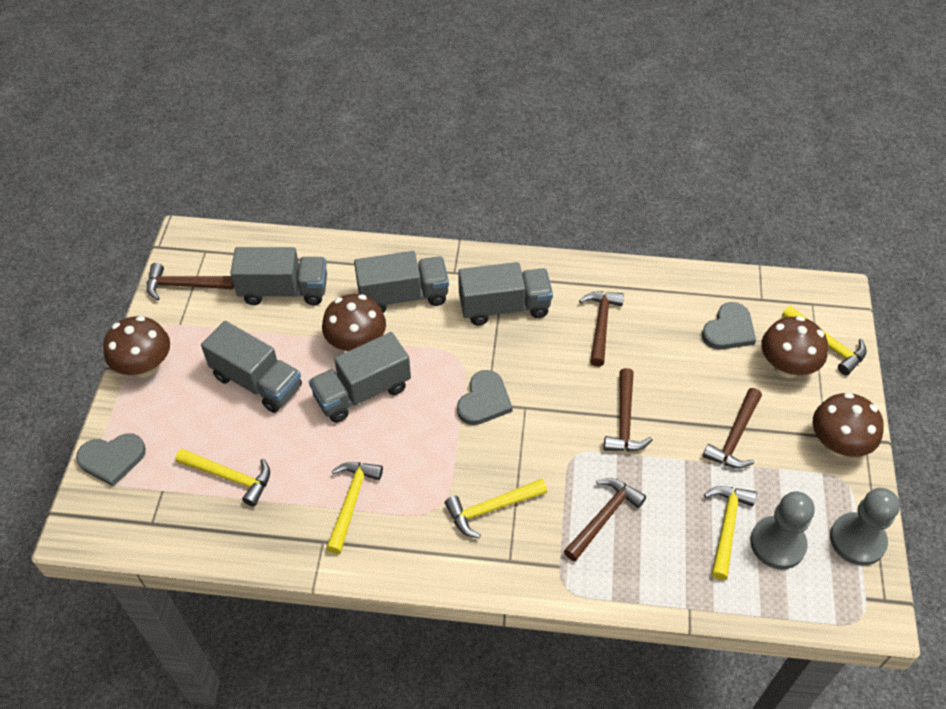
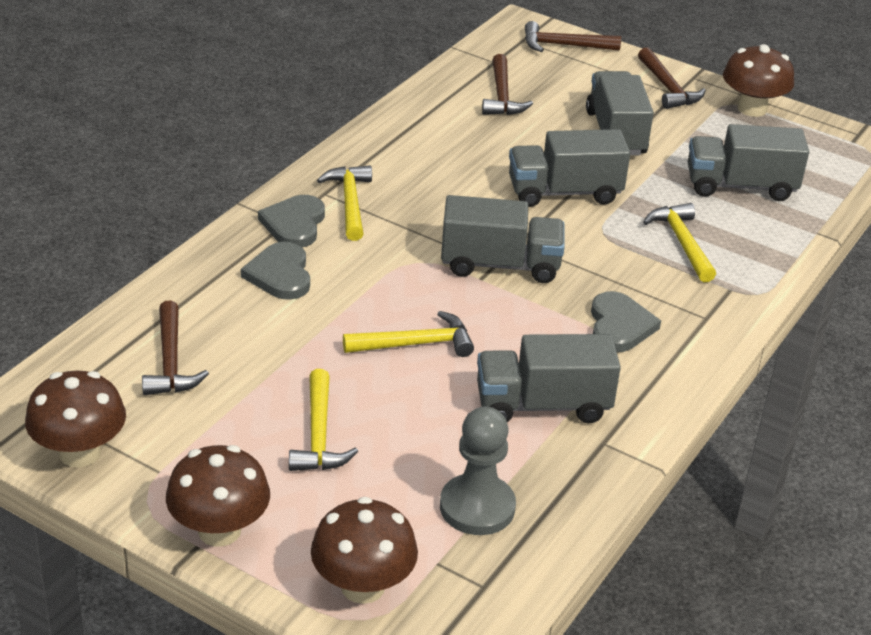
brown hammer: [147,263,234,301] [564,478,646,561] [579,291,624,367] [604,368,653,451] [703,388,762,468] = 5 -> [142,301,209,395] [482,54,533,115] [525,21,621,52] [638,47,706,109] = 4
grey pawn: [750,491,815,569] [830,488,900,566] = 2 -> [440,407,516,535] = 1
yellow hammer: [175,448,270,507] [326,462,383,554] [445,479,547,538] [704,486,757,580] [782,306,867,375] = 5 -> [289,369,358,471] [317,165,372,241] [343,311,474,357] [643,203,716,282] = 4

